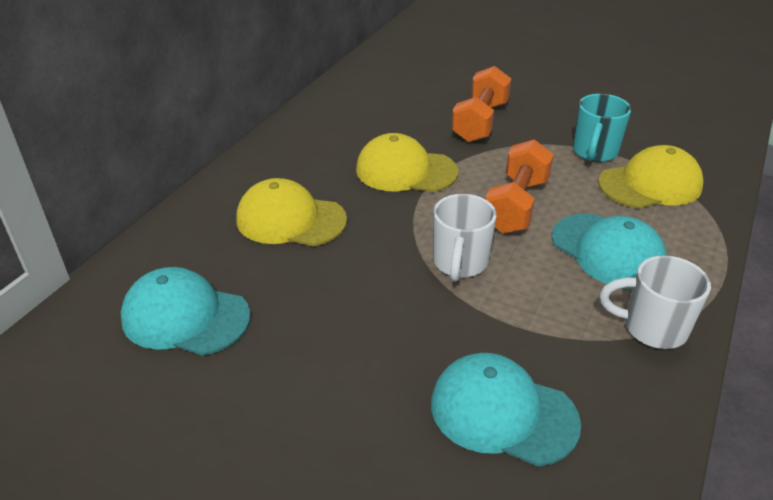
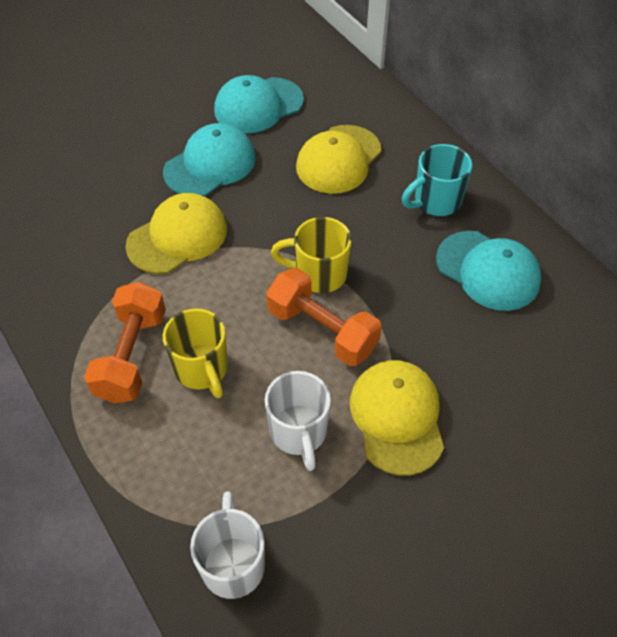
yellow mug: none = 0 -> [163,308,228,398] [271,217,352,293] = 2

